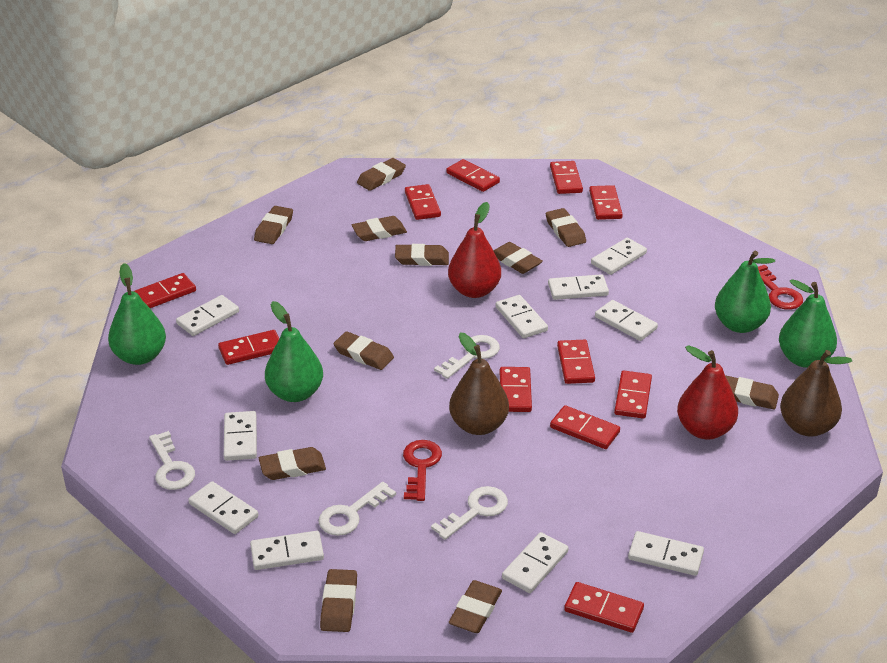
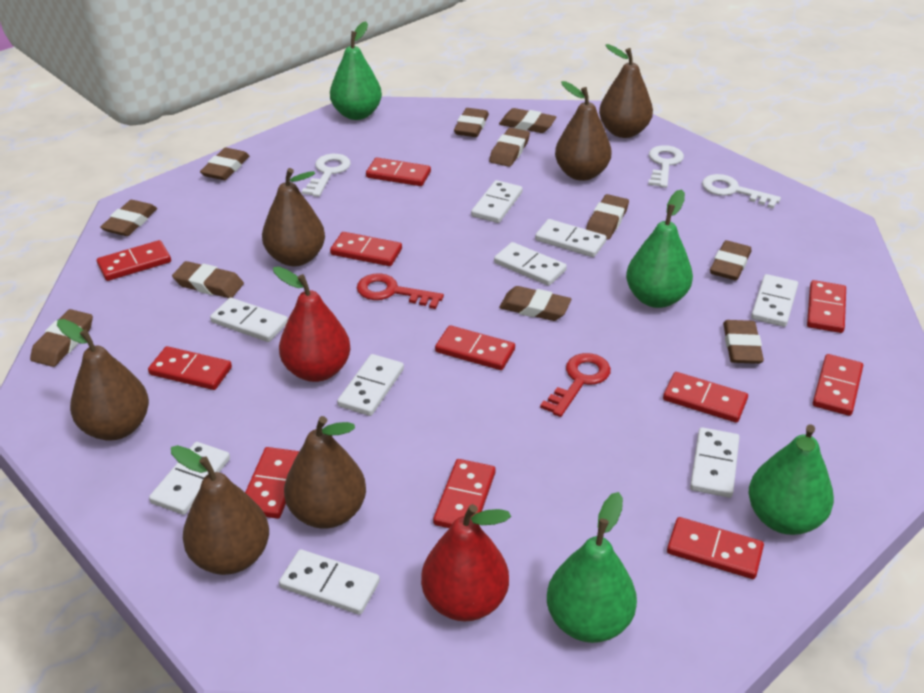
brown pear: [449,332,509,435] [780,350,852,436] = 2 -> [57,319,149,441] [171,445,269,575] [262,168,325,266] [284,416,366,528] [555,81,612,181] [599,44,653,138] = 6
white domino: [176,295,239,336] [188,481,258,534] [224,411,257,461] [250,531,324,570] [496,295,548,338] [502,532,568,593] [548,274,609,300] [591,238,647,275] [595,300,658,341] [628,531,704,576] = 10 -> [149,442,230,515] [210,298,288,342] [279,549,380,615] [337,354,404,416] [471,180,523,223] [494,242,567,286] [535,219,607,257] [690,427,740,498] [751,274,798,327] = 9
white key: [149,431,195,490] [319,482,396,536] [431,486,508,540] [434,335,500,379] = 4 -> [302,154,351,197] [648,145,684,188] [702,174,781,208] = 3

